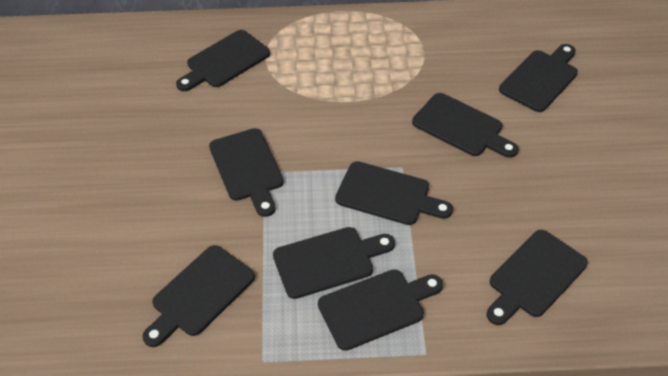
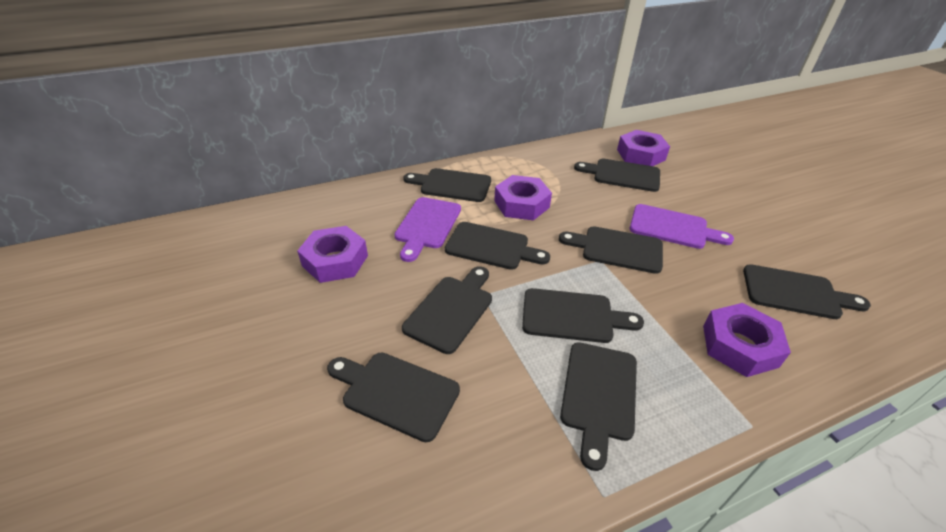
purple cutting board: none = 0 -> [394,197,461,262] [630,204,734,249] = 2
purple nut: none = 0 -> [297,226,368,283] [494,175,552,220] [617,130,670,166] [703,303,791,377] = 4

